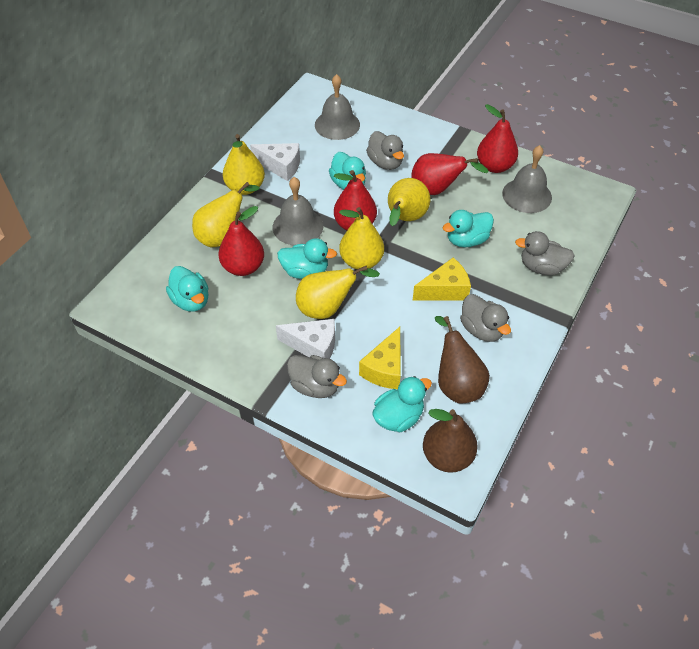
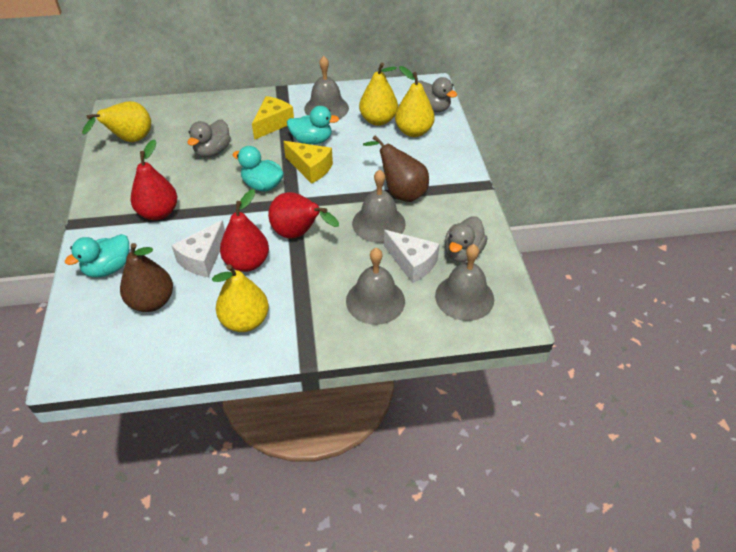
grey bell: [273,177,323,245] [315,74,360,140] [502,145,552,213] = 3 -> [304,56,349,119] [346,248,405,325] [352,170,406,243] [435,244,494,321] = 4
grey duck: [287,355,347,398] [366,131,404,170] [460,294,511,342] [515,231,575,275] = 4 -> [187,119,231,158] [418,77,457,112] [445,216,488,262] = 3
red pear: [218,206,264,276] [334,170,377,230] [411,153,489,195] [477,104,518,173] = 4 -> [131,139,177,220] [220,189,269,272] [268,192,339,239] = 3
turquoise duck: [166,266,208,312] [277,238,337,279] [329,152,366,190] [372,376,432,432] [442,210,494,247] = 5 -> [65,234,129,277] [233,146,284,191] [287,106,339,145] = 3
yellow pear: [192,182,260,247] [223,134,265,195] [296,266,380,319] [339,207,384,269] [388,178,430,226] = 5 -> [82,101,151,142] [212,264,269,332] [359,62,398,126] [395,66,435,137] = 4

